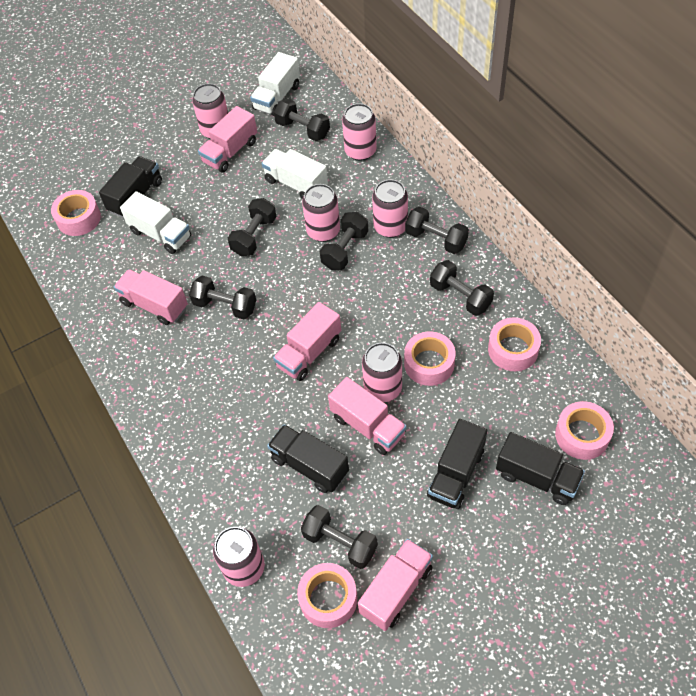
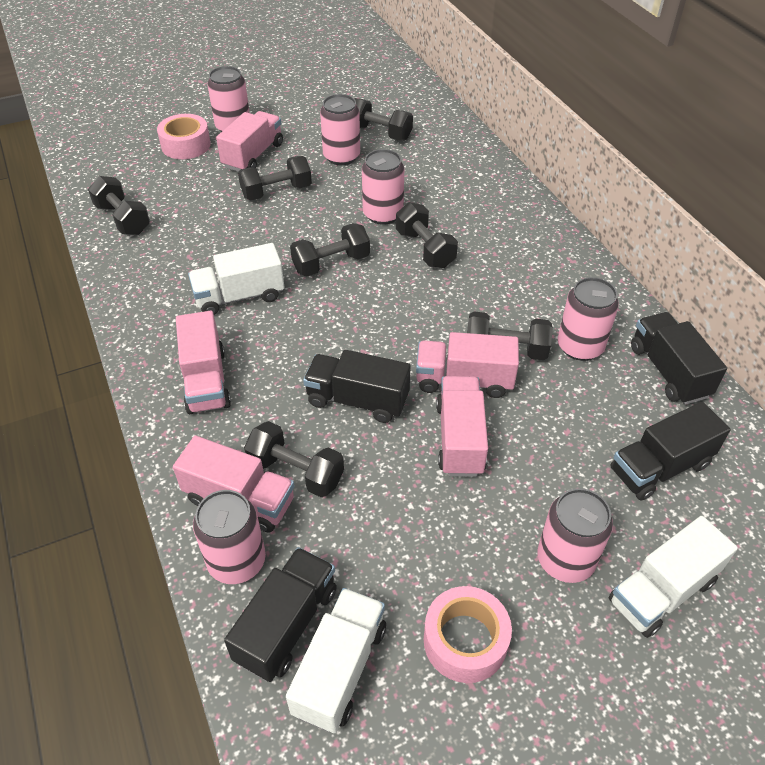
pink tape: [51,190,101,236] [297,563,357,628] [404,331,455,386] [488,317,541,371] [555,402,614,460] = 5 -> [157,114,211,159] [424,586,512,683] = 2

